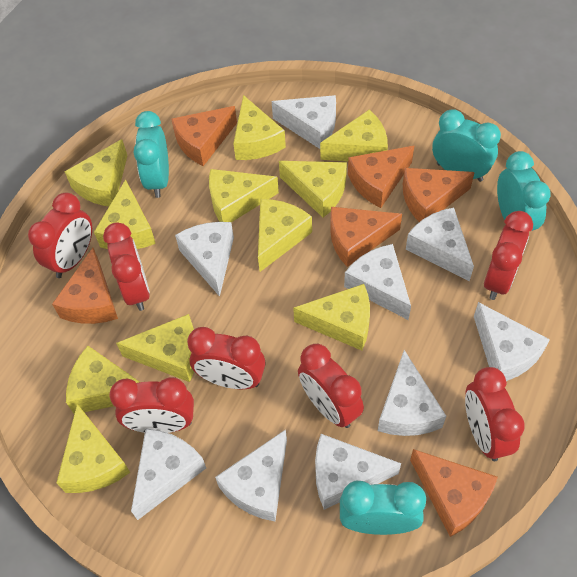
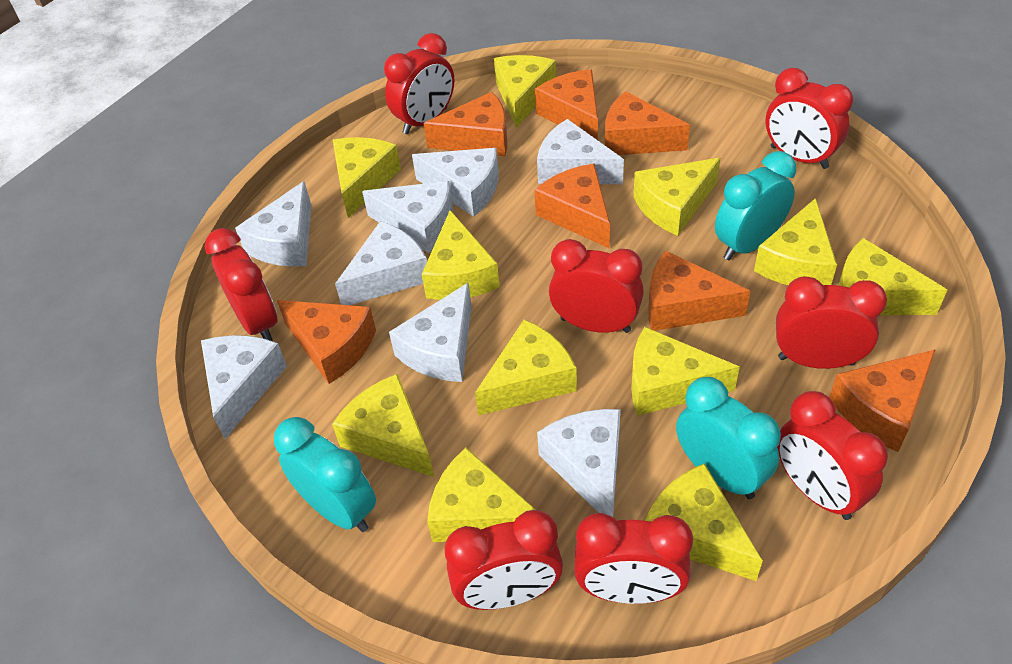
orange cheese: [52,248,118,324] [171,106,237,166] [330,207,402,267] [348,146,414,208] [403,168,475,222] [410,449,498,537] = 6 -> [277,300,376,384] [423,92,507,156] [534,164,610,248] [535,70,598,140] [605,91,690,155] [648,250,751,331] [829,349,936,452] = 7
red clock: [28,192,92,278] [103,222,150,311] [109,377,194,433] [187,327,266,389] [298,344,364,428] [465,367,525,461] [484,211,533,300] = 7 -> [205,228,278,341] [384,33,454,134] [444,510,563,610] [549,239,644,333] [574,513,693,604] [765,68,853,169] [776,276,887,369] [777,391,888,520] = 8
turquoise clock: [133,111,169,198] [340,481,426,535] [432,109,501,182] [497,151,551,231] = 4 -> [274,417,376,532] [676,377,781,499] [715,151,796,260] = 3
white cheese: [131,428,206,520] [175,222,234,297] [215,430,287,521] [272,95,336,149] [315,434,401,510] [344,244,411,320] [378,350,446,436] [406,208,474,281] [474,302,550,381] = 9 -> [201,335,287,439] [235,181,312,267] [335,221,427,305] [362,181,453,253] [389,283,472,382] [412,148,499,217] [537,119,624,184] [537,409,621,517] = 8

